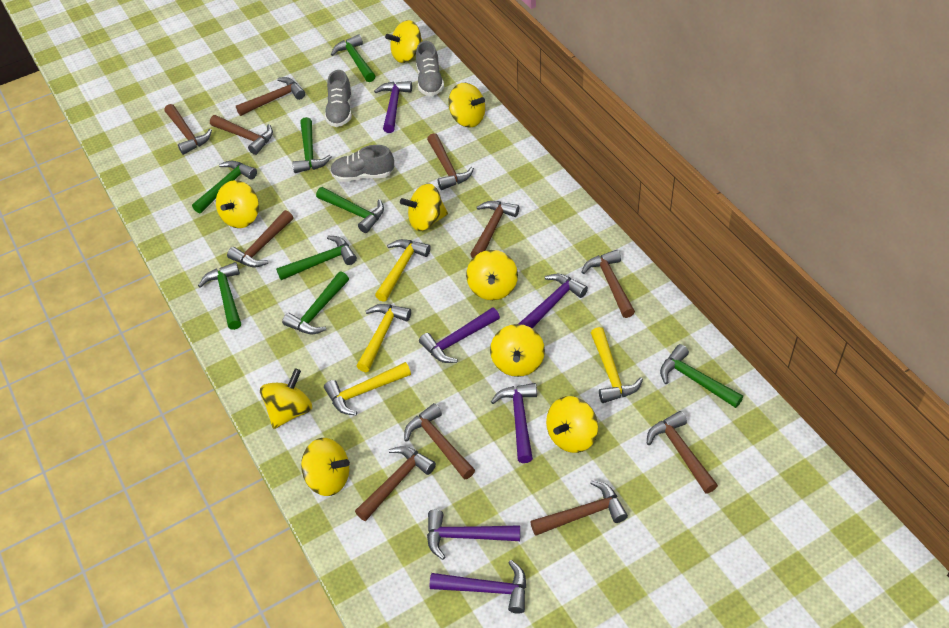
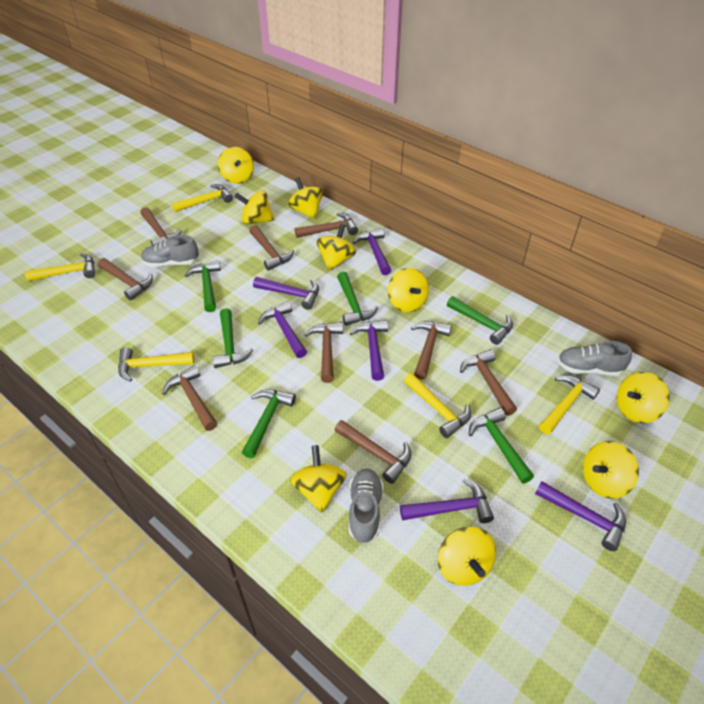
brown hammer: [164,104,212,155] [210,115,273,155] [227,210,293,268] [236,77,305,116] [355,446,436,521] [404,403,475,480] [427,133,474,190] [470,201,519,258] [530,480,628,536] [581,250,635,318] [646,411,718,494] = 11 -> [98,258,153,301] [140,207,182,245] [162,365,217,431] [249,225,294,270] [295,213,358,238] [304,322,343,383] [335,420,411,484] [411,321,452,379] [460,349,517,416] = 9
green hammer: [192,161,257,214] [198,262,241,330] [276,236,357,280] [282,272,349,334] [292,117,332,173] [316,187,384,233] [331,34,375,82] [660,344,743,408] = 8 -> [185,260,221,312] [213,308,253,368] [242,389,296,458] [337,272,378,326] [447,296,513,345] [468,408,534,484] = 6
yellow hammer: [324,362,411,415] [357,304,411,372] [375,239,431,302] [591,327,643,403] = 4 -> [25,253,95,281] [118,347,195,382] [172,184,233,212] [404,373,471,438] [539,375,600,434] = 5

